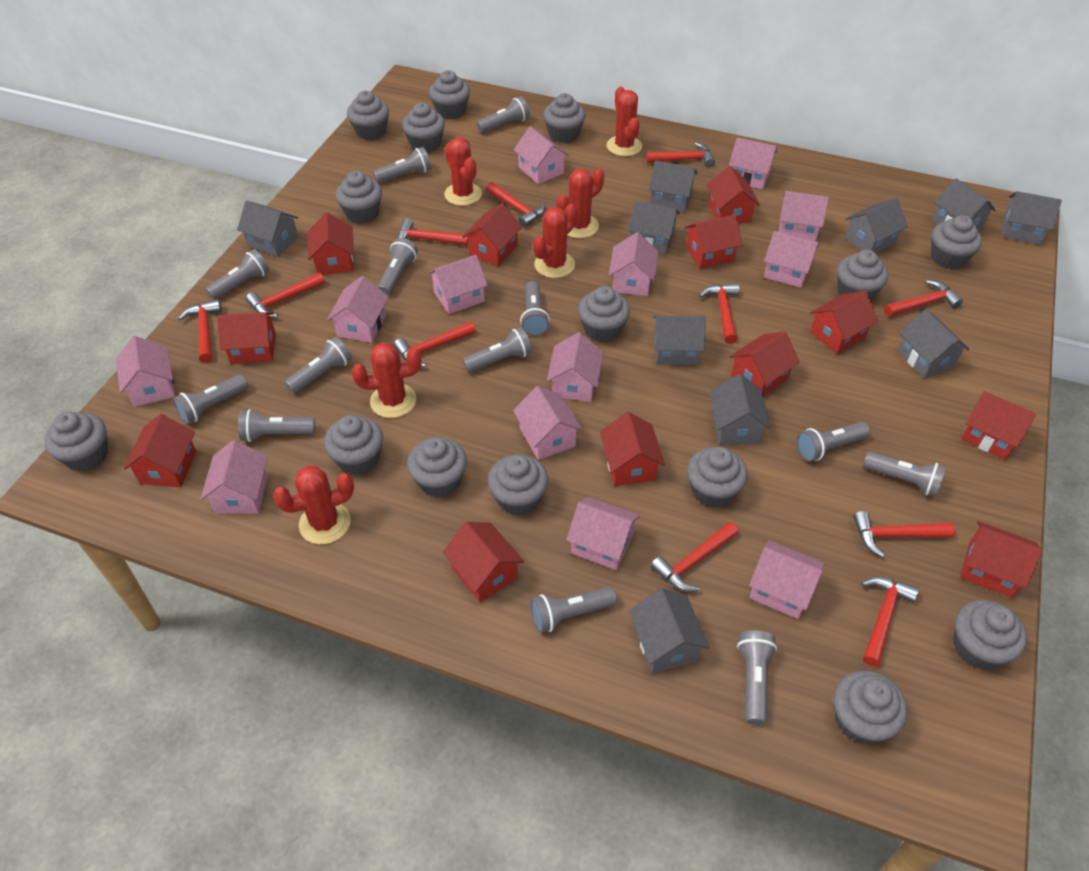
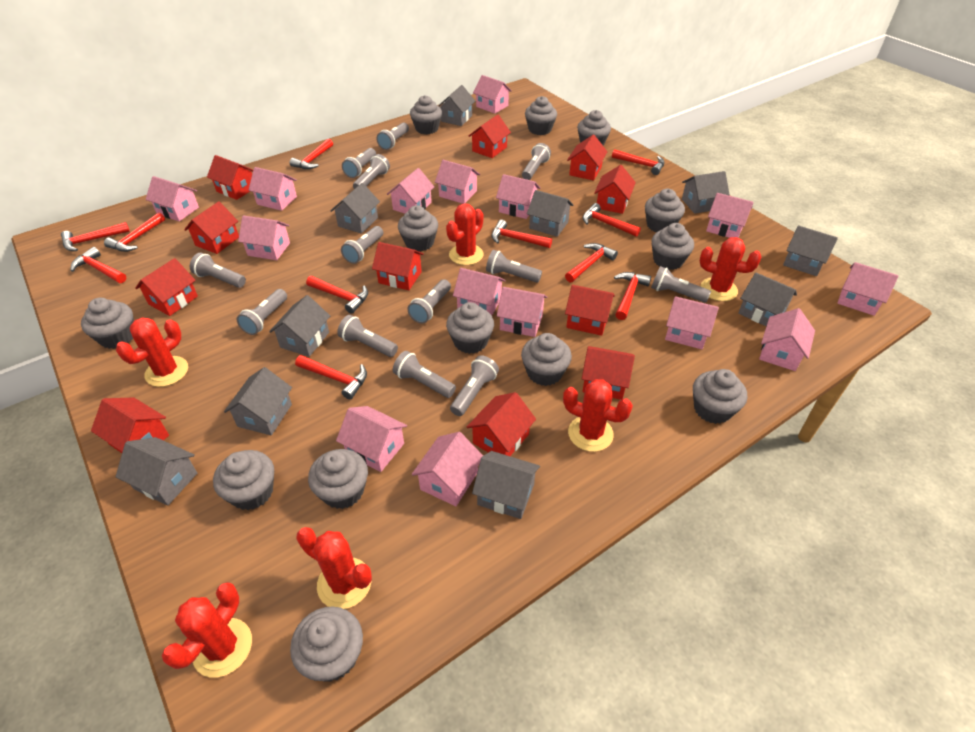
grey cupcake: [44,412,108,471] [324,415,383,475] [336,171,382,223] [347,91,389,140] [402,103,445,152] [407,437,467,497] [429,70,470,119] [488,454,548,515] [543,93,585,143] [578,286,630,342] [687,447,747,508] [833,671,907,744] [837,250,888,301] [931,215,982,269] [953,600,1027,669] = 15 -> [81,298,134,349] [213,450,274,510] [290,606,363,682] [308,449,368,509] [398,205,438,252] [410,95,442,134] [446,302,494,354] [521,333,572,386] [525,96,557,135] [577,110,611,146] [645,189,685,232] [652,223,694,270] [693,369,747,424] = 13
pink house: [116,336,175,407] [200,440,268,514] [327,276,388,343] [428,255,488,314] [513,386,583,460] [514,126,569,184] [547,332,604,402] [566,497,640,570] [609,232,658,296] [729,137,777,189] [749,540,825,619] [764,231,819,288] [779,191,829,241] = 13 -> [146,176,199,221] [238,215,290,260] [248,167,297,211] [336,406,407,472] [387,168,434,214] [412,432,483,506] [435,160,480,204] [453,268,506,316] [473,75,512,114] [496,174,540,219] [497,287,547,337] [665,296,719,349] [706,193,753,238] [759,308,815,371] [837,262,899,316] = 15
red house: [123,414,196,487] [217,312,276,364] [308,213,354,275] [443,522,524,602] [462,203,522,266] [600,412,665,486] [684,215,742,269] [707,166,760,224] [729,331,800,396] [810,291,878,354] [960,521,1043,598] [961,391,1036,460] = 12 -> [91,397,169,453] [136,258,198,316] [184,201,239,254] [207,155,253,200] [372,242,424,290] [467,392,536,456] [469,115,511,158] [565,285,615,336] [567,135,607,181] [582,346,635,400] [594,165,636,214] = 11

